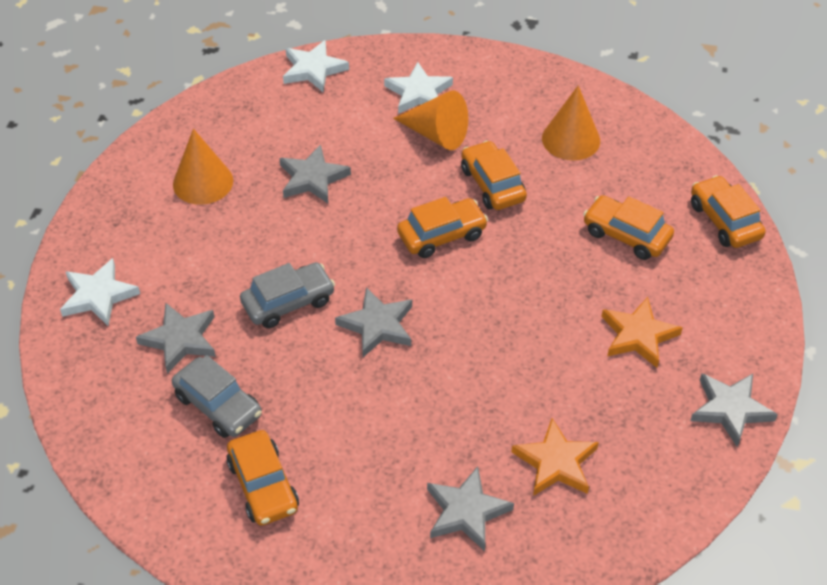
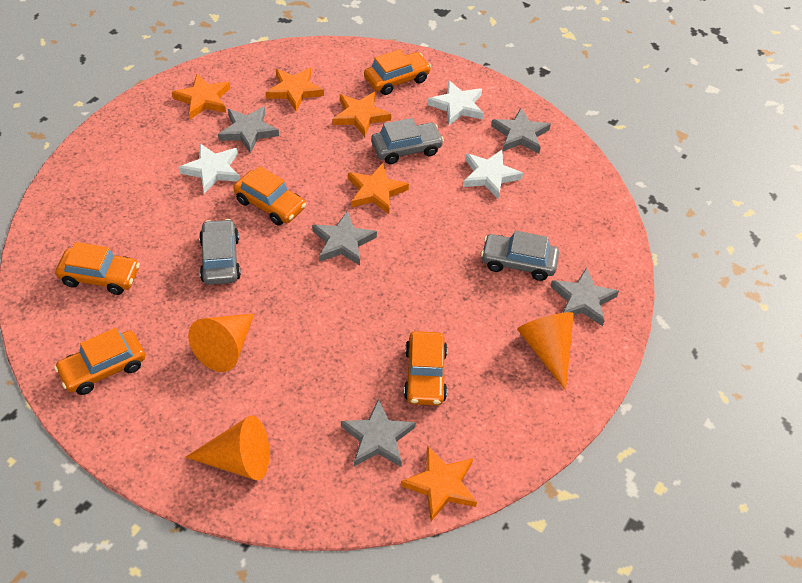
grey car: [172,355,262,438] [240,262,335,328] = 2 -> [199,219,241,285] [371,118,444,164] [481,231,559,281] = 3
orange star: [511,418,599,496] [601,297,682,368] = 2 -> [172,74,230,119] [266,68,324,111] [333,92,391,137] [348,163,409,214] [401,446,477,521] = 5

